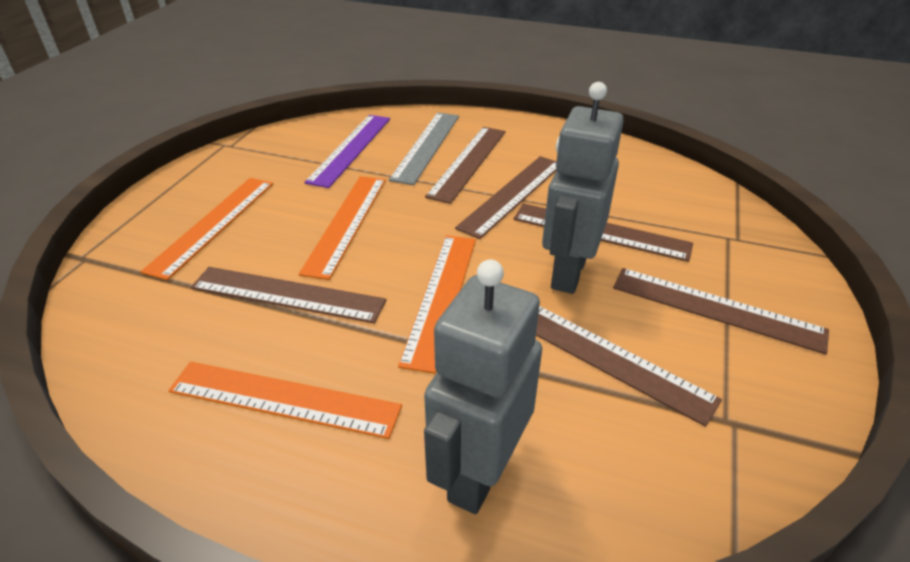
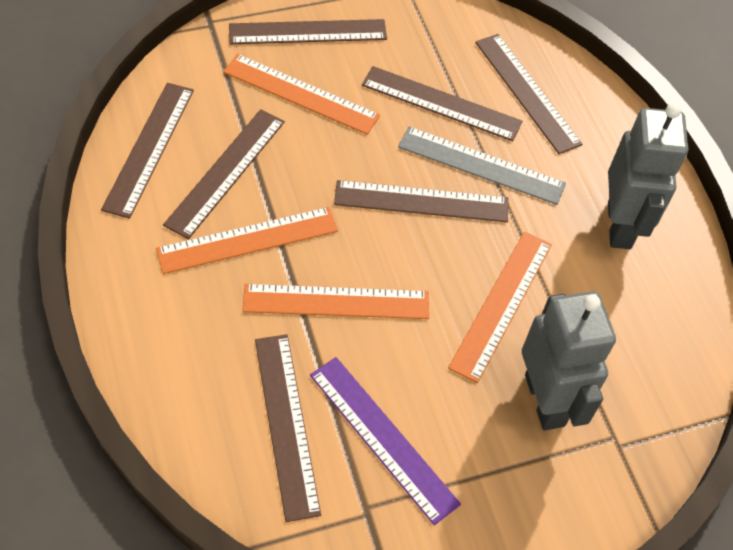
brown ruler: [191,267,386,323] [425,127,505,204] [455,156,557,239] [514,203,693,262] [536,306,722,427] [613,268,829,354] = 6 -> [101,83,194,219] [163,109,285,239] [229,19,387,44] [255,334,321,522] [334,180,508,222] [362,66,522,141] [475,34,583,154] = 7

